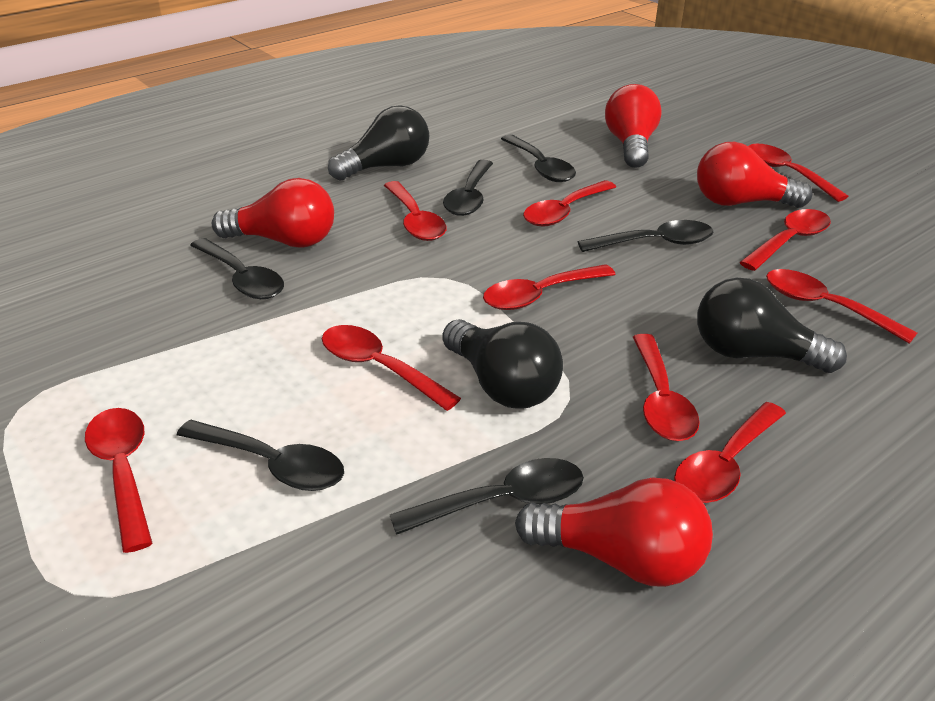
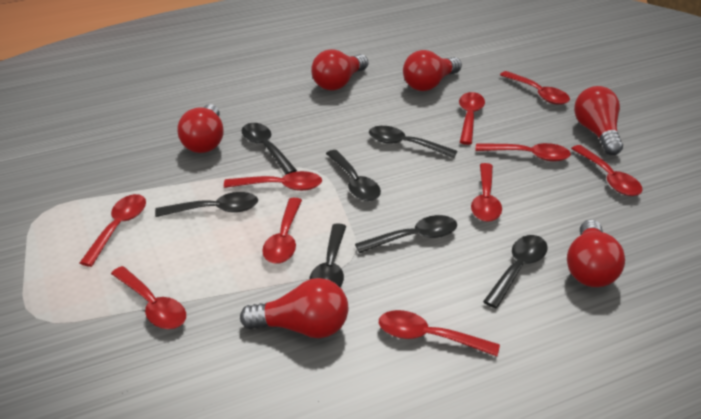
black light bulb: [328,105,429,180] [442,319,563,409] [697,278,847,373] = 3 -> none = 0
black spoon: [177,419,344,491] [190,238,284,299] [389,458,584,535] [443,160,493,216] [501,135,576,182] [578,220,713,252] = 6 -> [155,192,258,217] [242,123,297,174] [309,223,346,287] [326,150,381,201] [355,215,457,253] [369,126,457,158] [483,235,548,308] = 7
red light bulb: [212,178,334,248] [515,477,713,587] [605,84,662,168] [697,142,812,208] = 4 -> [177,104,224,153] [240,278,348,338] [311,49,368,91] [403,50,462,91] [567,220,625,287] [574,86,623,155] = 6

